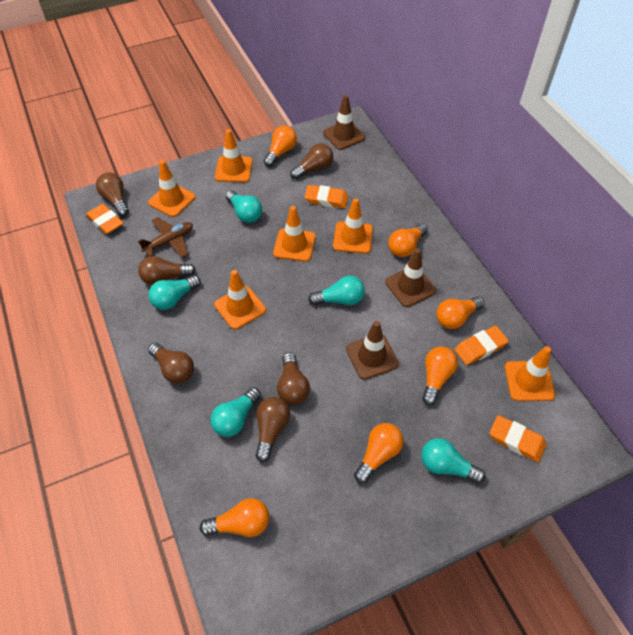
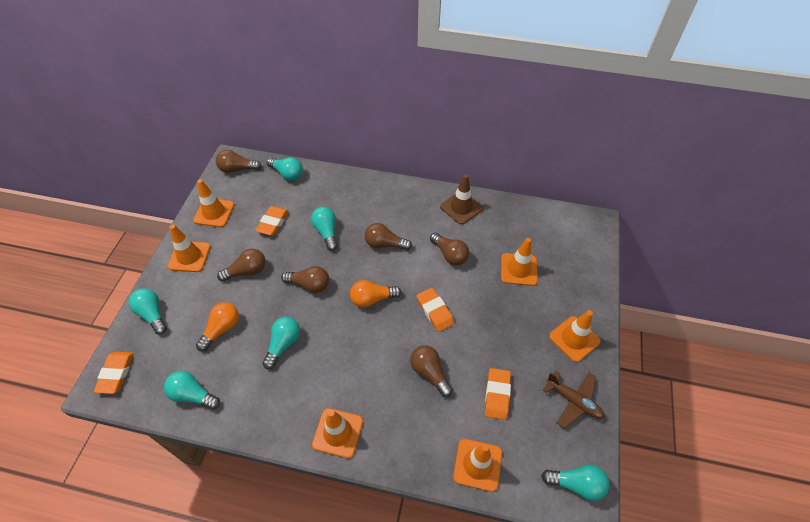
brown traffic cone: [323,95,365,150] [346,321,399,380] [385,248,436,307] = 3 -> [440,174,483,225] = 1
orange light bulb: [200,498,269,537] [264,126,297,167] [354,423,403,483] [388,224,428,257] [422,346,458,405] [436,296,485,329] = 6 -> [196,302,239,352] [350,280,401,307] = 2
turquoise light bulb: [148,275,201,310] [210,387,261,437] [226,190,262,223] [308,275,365,305] [421,438,485,484] = 5 -> [128,288,167,335] [164,371,220,410] [262,317,300,369] [267,157,303,181] [311,207,338,251] [541,464,609,501] = 6

